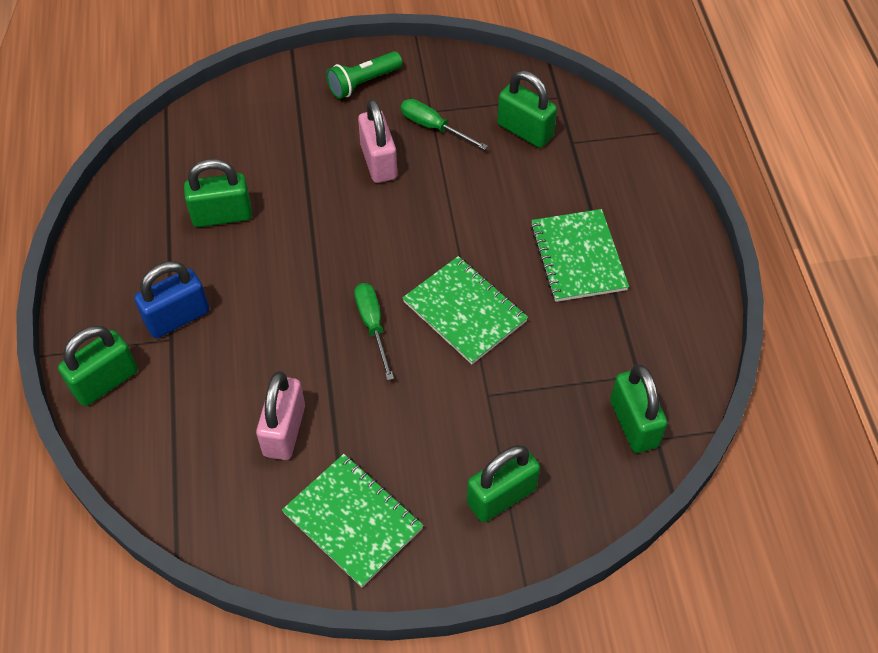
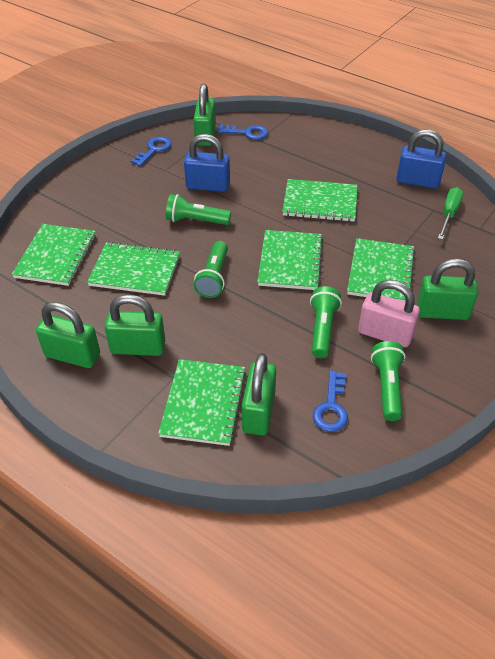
blue key: none = 0 -> [131,137,172,166] [217,124,268,140] [313,371,348,432] = 3
blue padlock: [134,261,209,338] = 1 -> [184,134,230,192] [396,129,446,189] = 2
green flashlight: [326,51,402,99] = 1 -> [166,194,231,225] [194,241,228,298] [310,286,342,358] [371,341,406,421] = 4
green notebook: [282,454,424,587] [402,256,528,364] [531,209,629,302] = 3 -> [12,224,96,286] [87,242,180,296] [158,359,246,446] [257,230,323,290] [282,179,357,222] [347,238,415,302] = 6
green screwdriver: [354,283,394,380] [401,99,488,150] = 2 -> [438,187,463,240] = 1
pink padlock: [256,371,305,460] [358,99,397,183] = 2 -> [358,280,420,347] = 1

